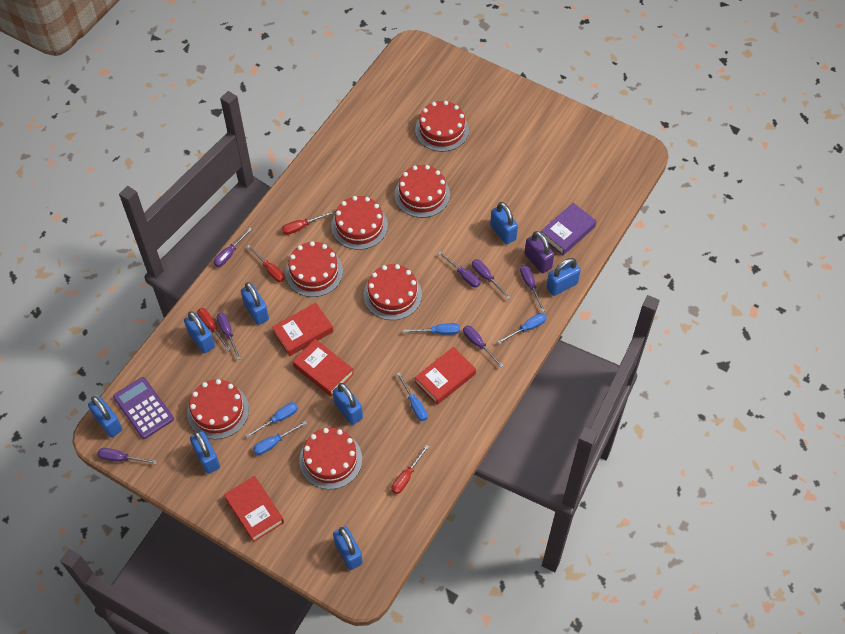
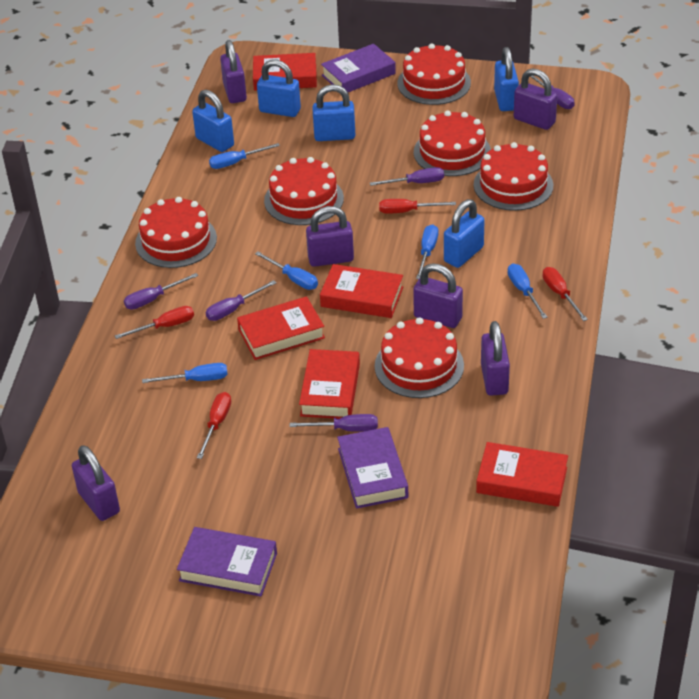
blue padlock: [88,396,123,437] [184,311,215,353] [190,431,220,474] [241,282,269,325] [333,383,363,425] [333,526,363,570] [490,202,518,244] [546,258,581,296] = 8 -> [192,90,234,152] [257,60,301,117] [312,84,355,141] [444,199,485,268] [494,47,519,111] = 5
purple book: [541,203,597,255] = 1 -> [177,527,277,596] [321,44,396,92] [337,427,408,509] = 3
purple calculator: [113,377,174,439] = 1 -> none = 0
purple padlock: [525,231,554,273] = 1 -> [72,445,120,521] [220,40,247,103] [306,206,354,267] [413,263,463,328] [481,321,510,396] [514,68,557,130] = 6
purple screwdriver: [98,448,157,464] [214,228,252,267] [217,312,241,360] [438,251,481,288] [463,325,503,367] [472,259,511,299] [520,265,545,312] = 7 -> [124,273,198,310] [206,280,276,321] [290,414,378,432] [370,167,444,186] [530,75,575,109] = 5
red book: [224,476,284,542] [272,303,333,356] [292,339,354,397] [415,347,476,405] = 4 -> [237,296,325,360] [253,53,317,91] [299,349,360,419] [320,264,403,318] [476,442,568,507] = 5
red cake: [187,379,249,439] [285,241,343,297] [299,428,362,489] [331,196,388,250] [364,264,422,320] [395,165,450,218] [415,101,469,152] = 7 -> [135,197,217,268] [264,157,344,225] [375,317,464,398] [397,43,471,105] [414,110,491,176] [474,142,553,211] = 6

